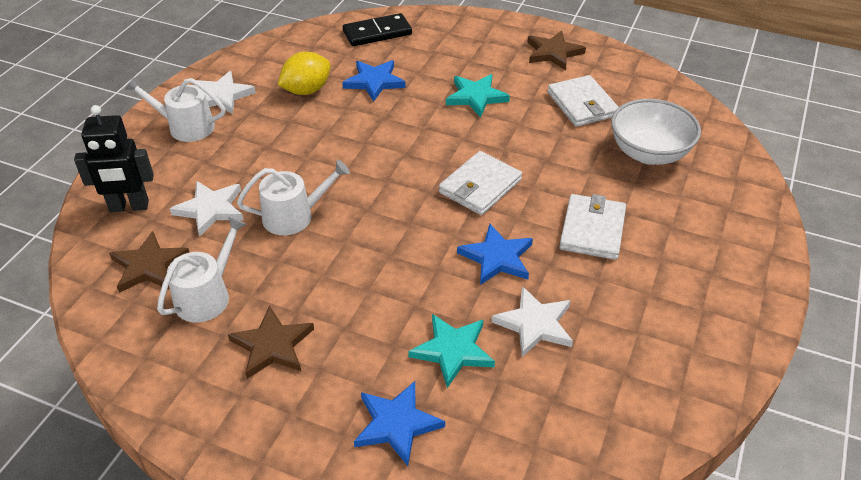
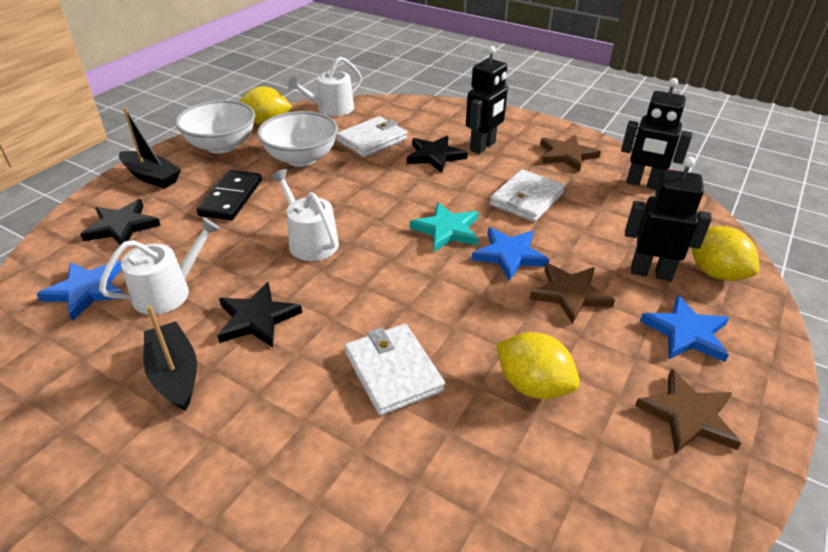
black boat: none = 0 -> [119,107,181,188] [144,306,197,411] = 2
black robot: [74,105,154,212] = 1 -> [466,46,508,154] [621,78,693,190] [625,156,712,281] = 3
black star: none = 0 -> [80,199,161,245] [217,282,302,347] [407,135,468,173] = 3
turquoise star: [408,314,495,388] [446,74,510,118] = 2 -> [410,202,479,252] = 1
white bowl: [611,99,701,165] = 1 -> [175,100,255,154] [257,111,338,167] = 2
white star: [170,181,244,237] [196,71,256,114] [491,286,573,357] = 3 -> none = 0
yellow lemon: [278,52,331,95] = 1 -> [239,86,292,125] [496,332,580,399] [692,226,759,281] = 3

